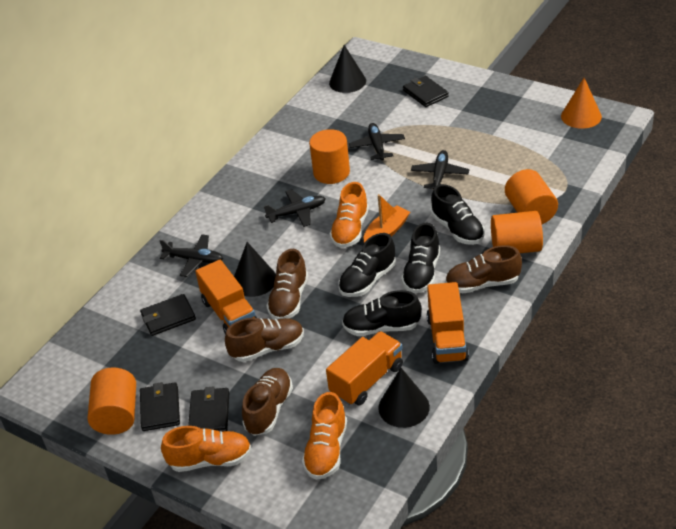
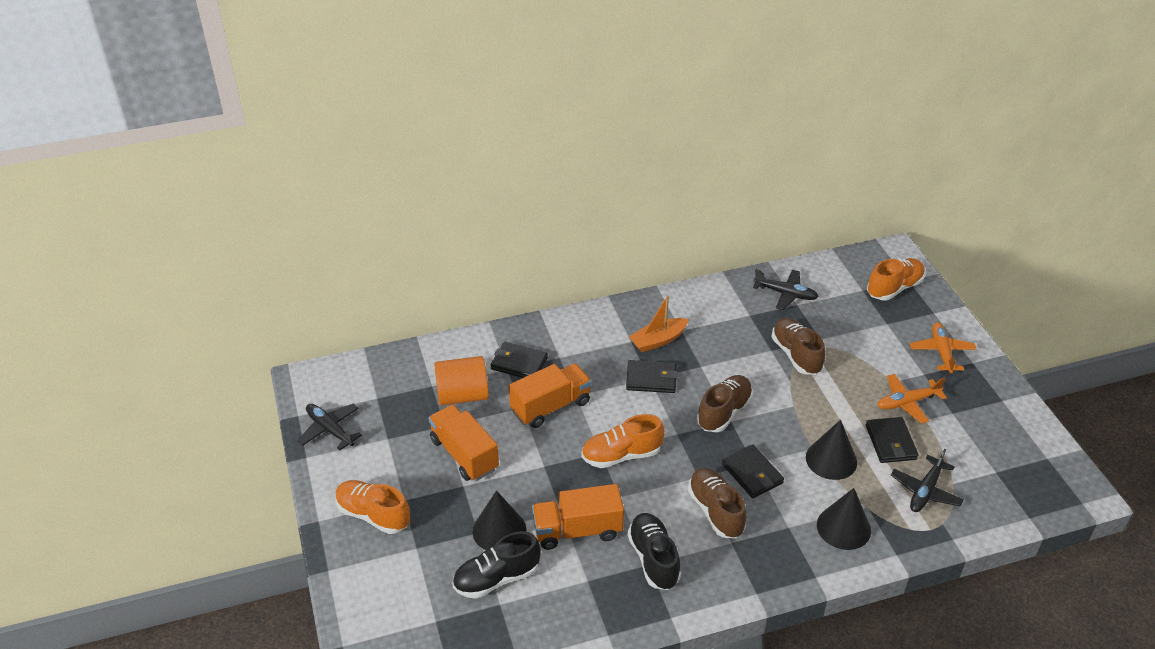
black plane: [159,235,223,277] [264,189,326,227] [349,123,405,161] [411,150,469,189] = 4 -> [297,404,362,451] [753,269,819,310] [891,449,963,512] = 3
black shoe: [338,233,396,297] [342,290,421,336] [401,223,440,293] [431,184,485,245] = 4 -> [453,531,541,599] [627,513,681,590] = 2
brown shoe: [225,318,304,362] [242,368,293,436] [266,249,308,320] [445,245,522,293] = 4 -> [688,468,747,538] [697,375,753,432] [772,318,825,375] = 3
orange cone: [561,78,602,129] = 1 -> none = 0
orange cylinder: [88,368,136,435] [309,129,350,184] [491,211,543,253] [505,169,558,224] = 4 -> [434,356,489,406] = 1
orange plane: none = 0 -> [877,374,947,424] [910,322,977,373] = 2

